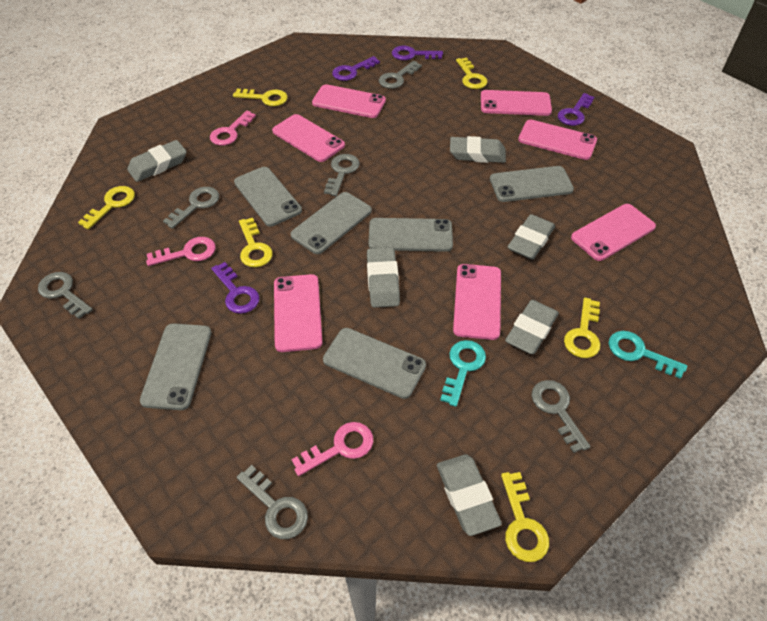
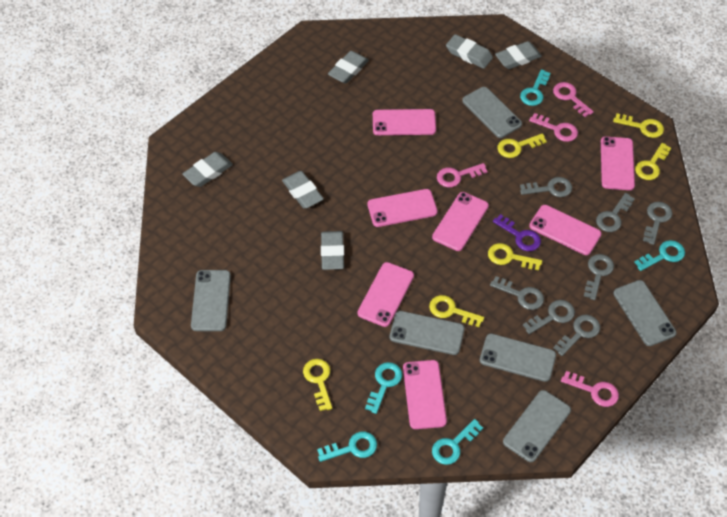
grey key: [38,272,93,319] [163,187,219,229] [237,465,308,539] [324,154,360,196] [379,61,422,89] [532,380,590,453] = 6 -> [490,276,544,310] [520,177,572,197] [523,300,575,334] [553,315,600,356] [584,254,614,300] [596,193,635,232] [643,202,672,245] = 7
pink key: [146,237,216,266] [210,110,256,146] [291,422,373,476] = 3 -> [437,163,488,187] [529,113,578,142] [553,82,594,117] [561,371,619,407] = 4
purple key: [211,262,260,314] [332,56,380,81] [392,46,443,60] [558,93,594,126] = 4 -> [493,214,541,251] = 1
turquoise key: [440,340,486,407] [609,331,687,379] = 2 -> [317,432,377,462] [365,362,402,414] [432,419,483,465] [520,69,551,106] [634,240,685,271] = 5

